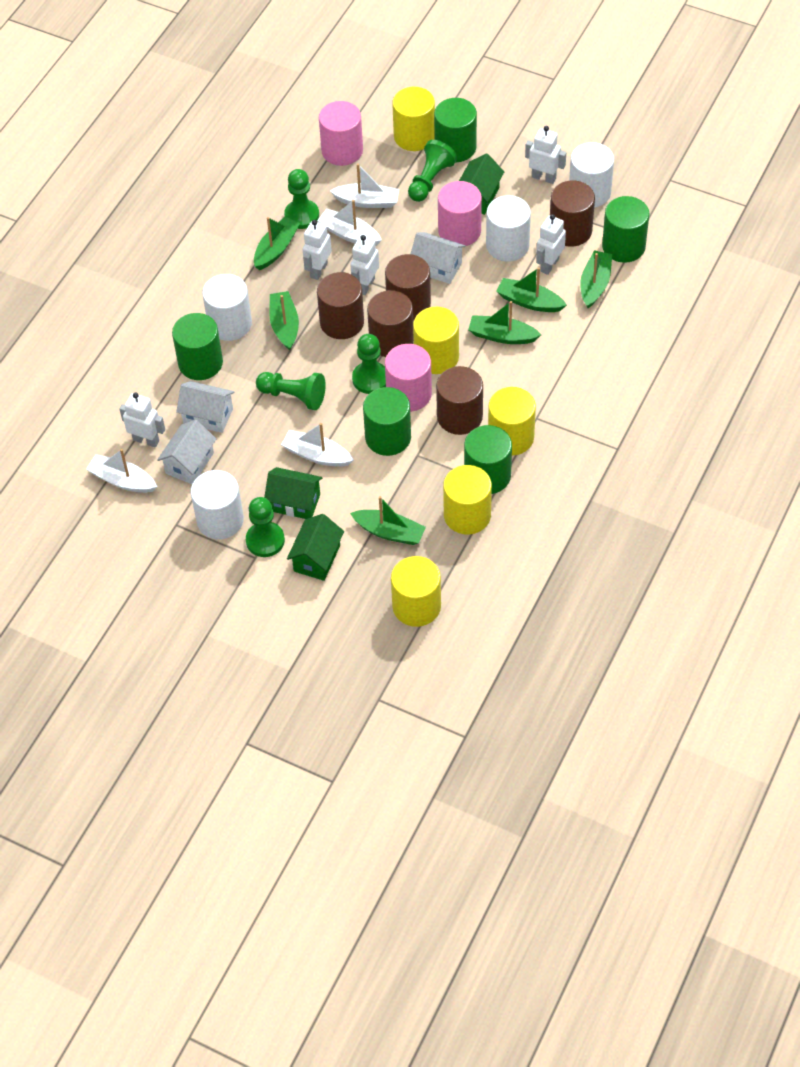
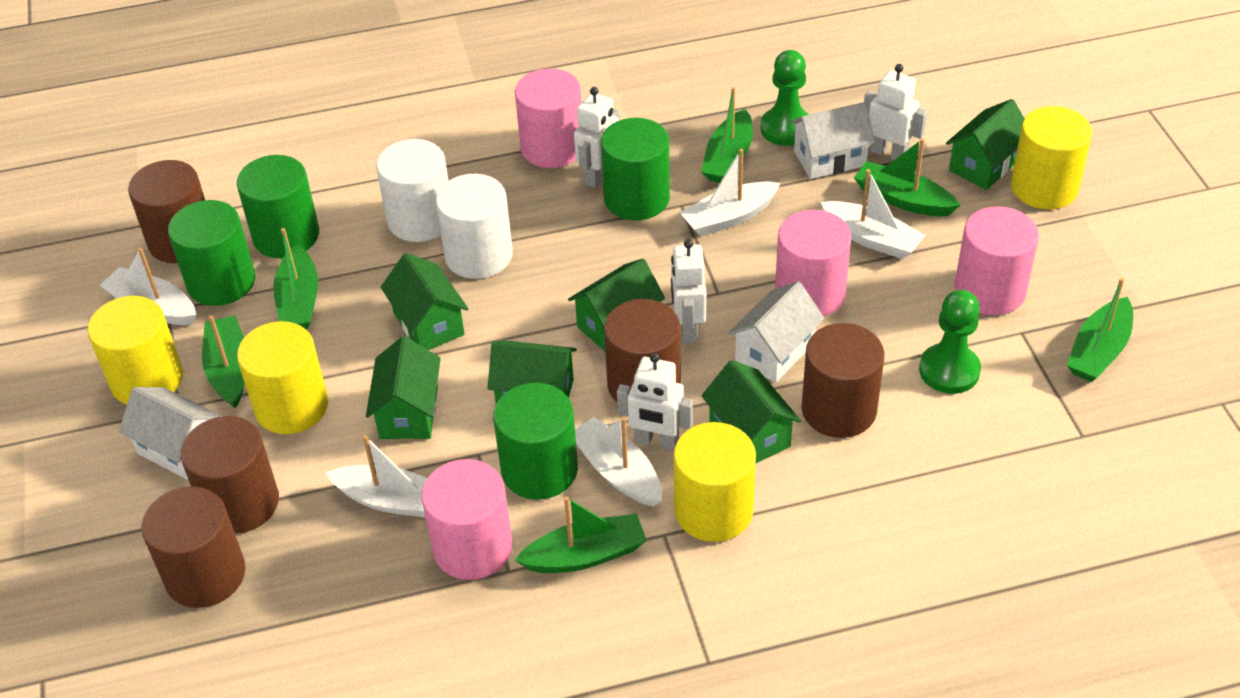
green cylinder: [172,313,223,380] [363,387,411,456] [434,98,477,162] [464,425,512,494] [602,196,650,263] = 5 -> [168,200,255,306] [237,155,319,258] [493,383,578,500] [601,118,670,220] = 4
green house: [264,467,323,519] [287,514,344,581] [459,153,504,215] = 3 -> [366,336,441,439] [380,253,468,350] [487,340,577,404] [568,258,665,351] [701,360,801,463] [946,99,1024,190] = 6
green pawn: [246,497,285,557] [256,372,326,410] [284,169,319,229] [352,334,386,394] [408,140,457,202] = 5 -> [761,50,809,146] [919,290,981,394] = 2
pink cylinder: [319,101,363,166] [385,344,432,412] [438,181,482,246] = 3 -> [422,459,512,580] [515,69,582,168] [775,210,851,316] [955,206,1039,315] = 4
white boat: [86,449,157,493] [281,423,354,467] [317,200,382,246] [330,163,399,208] = 4 -> [99,248,196,325] [325,435,428,517] [575,417,662,506] [680,149,781,236] [821,169,926,259] = 5
white cylinder: [191,470,244,539] [202,274,252,341] [486,195,531,262] [569,142,614,208] = 4 -> [376,139,448,242] [436,174,513,279] = 2
white robot: [119,392,165,448] [303,220,332,280] [350,235,379,295] [525,126,566,184] [536,214,566,275] = 5 -> [574,87,620,188] [617,353,693,451] [671,239,706,343] [864,64,927,160] = 4
yellow cylinder: [391,556,441,627] [392,87,435,151] [413,307,459,374] [443,465,492,535] [488,387,536,456] = 5 -> [87,296,183,405] [237,321,328,434] [673,422,756,542] [1011,106,1092,209] = 4

